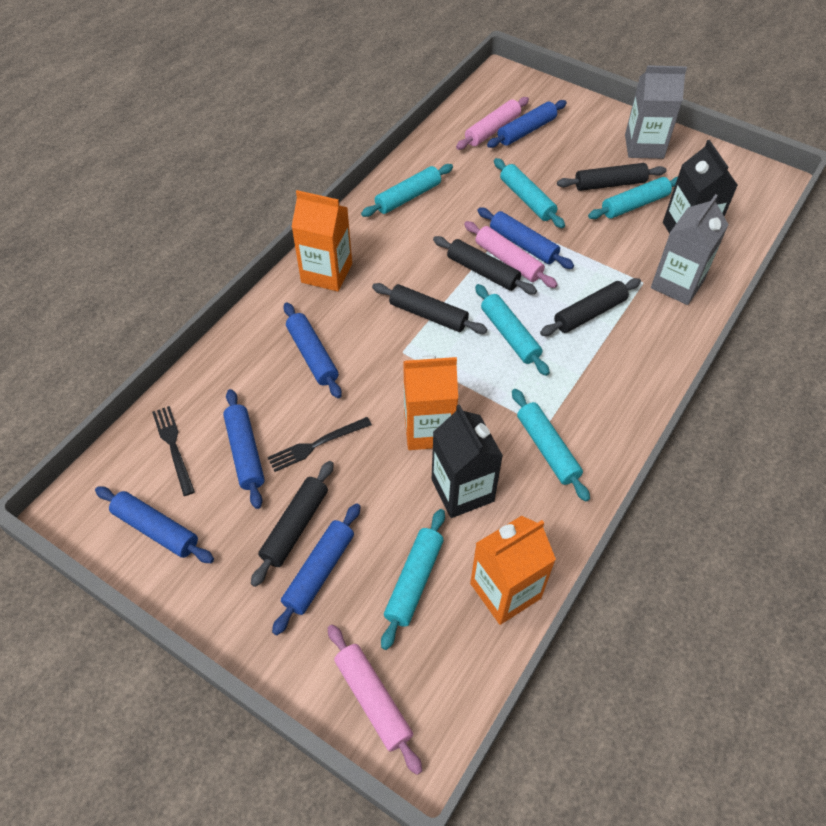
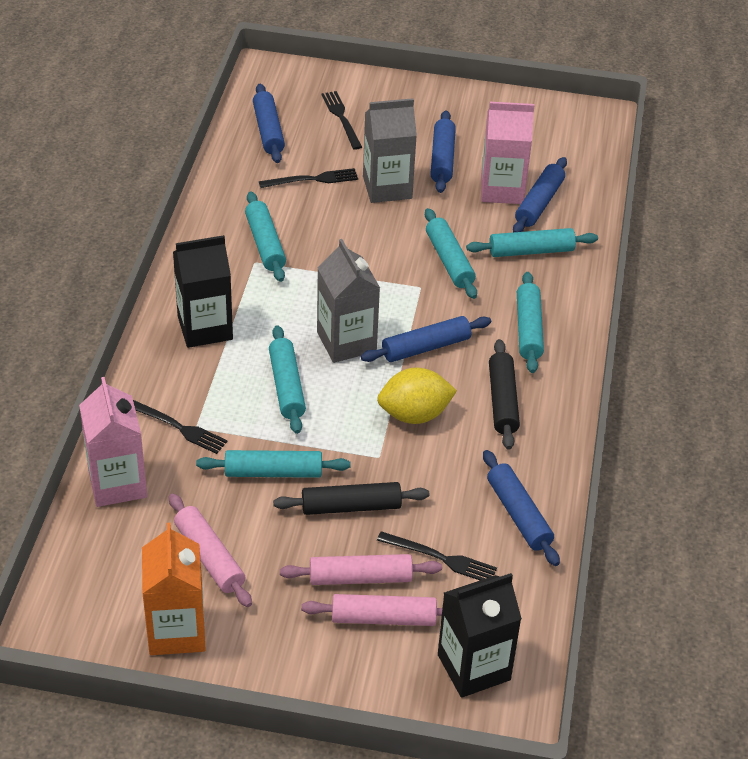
black fork: [152,406,195,496] [268,417,372,472] = 2 -> [133,400,228,454] [259,168,358,188] [321,91,362,150] [377,531,497,580] = 4
black rolling pin: [251,461,334,587] [372,283,487,334] [433,236,537,294] [540,278,641,336] [557,163,666,191] = 5 -> [273,482,429,515] [489,339,520,450] = 2
blue rolling pin: [95,486,214,563] [223,389,265,509] [272,503,361,635] [284,303,342,398] [477,207,574,269] [487,100,567,148] = 6 -> [253,84,285,163] [361,316,491,362] [430,111,456,193] [483,450,560,566] [513,157,567,232] = 5
orange carton: [292,190,352,291] [403,355,458,450] [470,516,556,625] = 3 -> [142,523,205,655] = 1
pink carton: none = 0 -> [79,377,147,507] [481,102,535,204] = 2
yellow lemon: none = 0 -> [377,368,457,424] = 1

